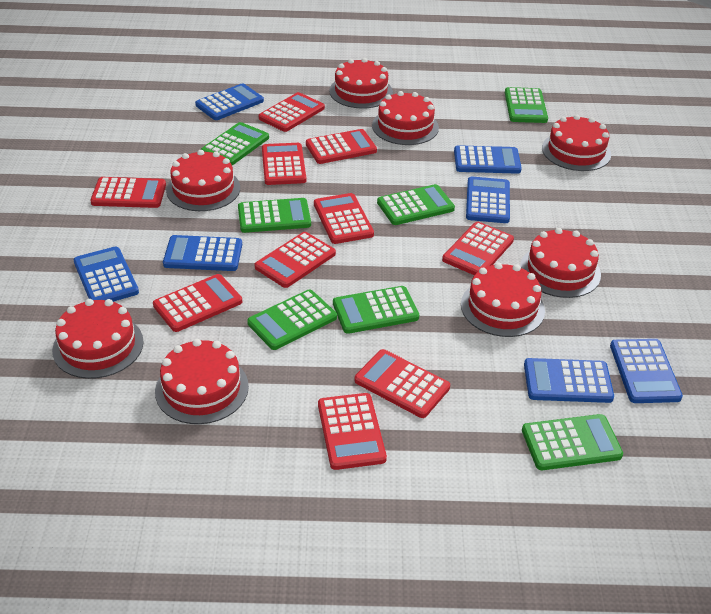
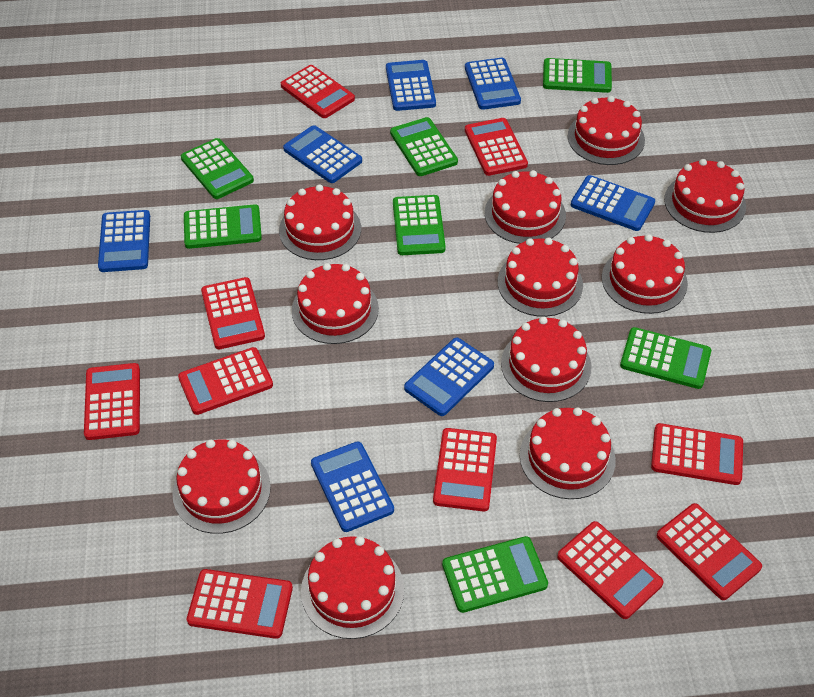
red cake: [52,299,144,379] [155,339,249,424] [166,150,240,211] [329,58,393,109] [372,91,439,145] [461,262,545,337] [520,228,601,298] [542,115,611,171] = 8 -> [172,439,271,534] [279,184,361,260] [292,263,379,344] [301,536,404,639] [485,170,566,244] [498,238,583,317] [501,316,592,402] [520,407,616,499] [567,96,645,165] [602,234,688,314] [664,159,746,233] = 11

